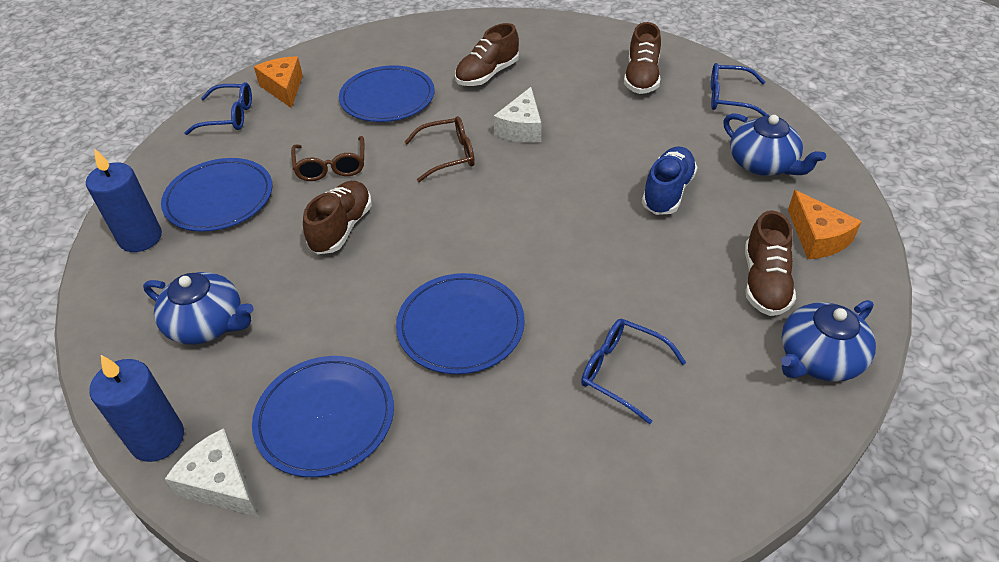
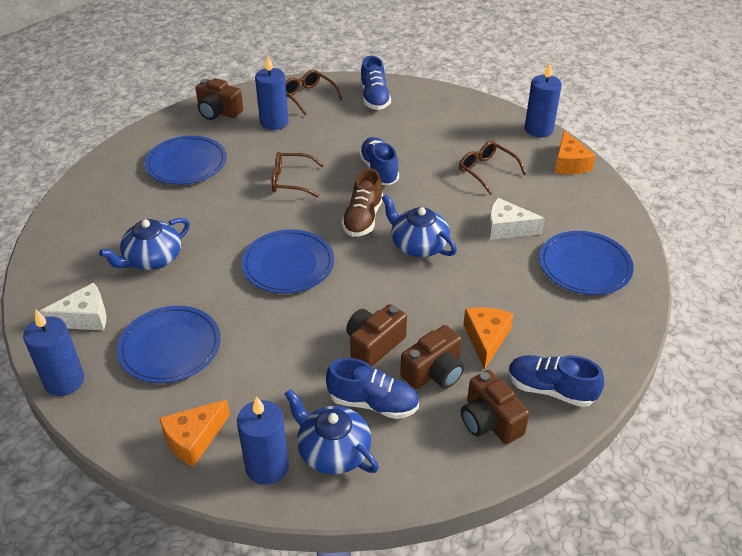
blue candle: [86,148,162,252] [89,355,184,462] = 2 -> [23,310,84,396] [237,396,289,485] [255,56,288,130] [525,63,562,137] = 4
blue glasses: [185,82,252,135] [581,319,686,424] [711,63,769,116] = 3 -> none = 0
blue shoe: [642,146,698,215] = 1 -> [326,358,419,419] [359,137,399,185] [360,56,391,110] [508,355,604,407] = 4
brown camera: none = 0 -> [195,78,243,120] [346,304,407,367] [400,325,464,389] [461,370,529,444] = 4
brown glasses: [291,136,364,181] [405,116,475,182] = 2 -> [272,152,324,197] [285,70,343,115] [459,141,526,195] = 3
brown shoe: [303,181,372,254] [455,23,519,86] [624,22,661,94] [745,210,796,316] = 4 -> [341,169,383,237] = 1
orange cheese: [254,56,303,108] [788,190,862,259] = 2 -> [159,400,230,467] [463,307,513,370] [554,130,596,174] = 3

